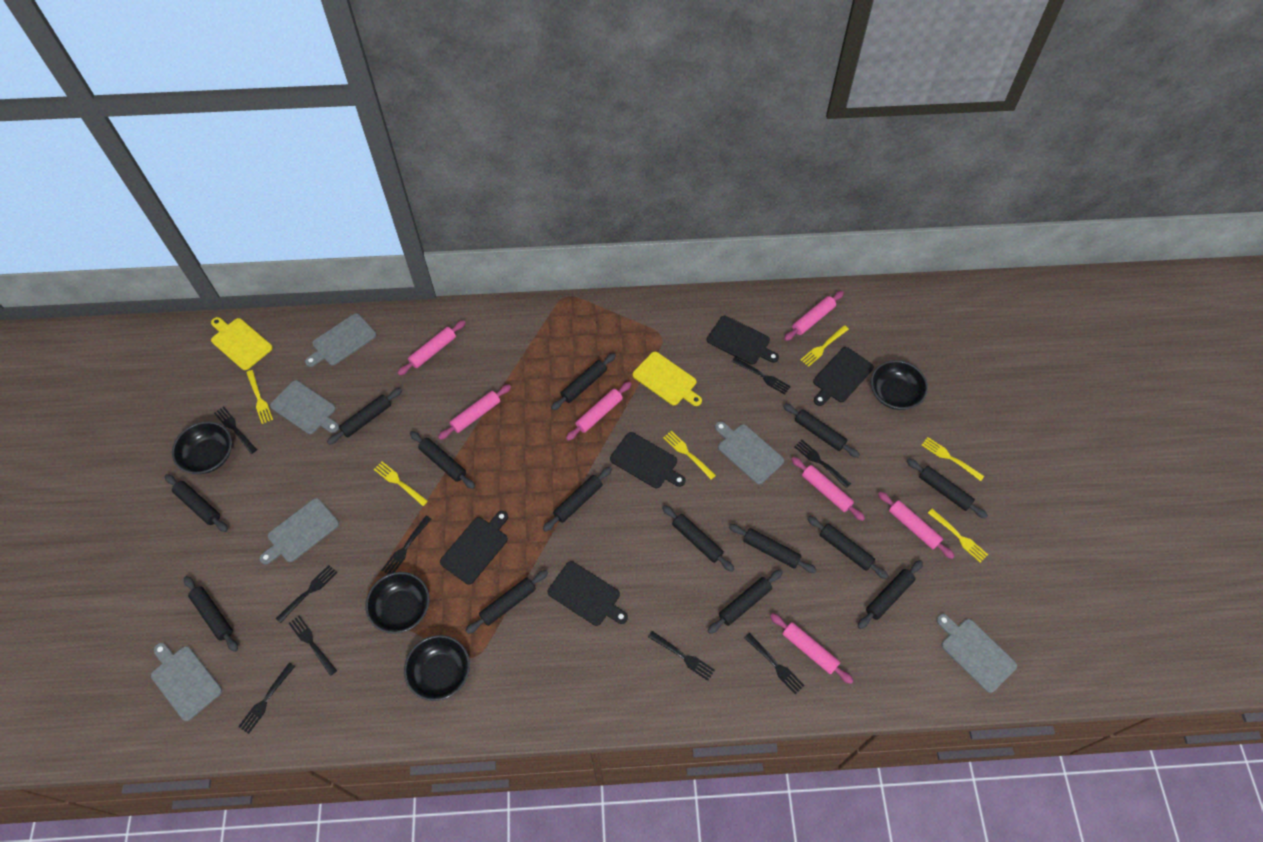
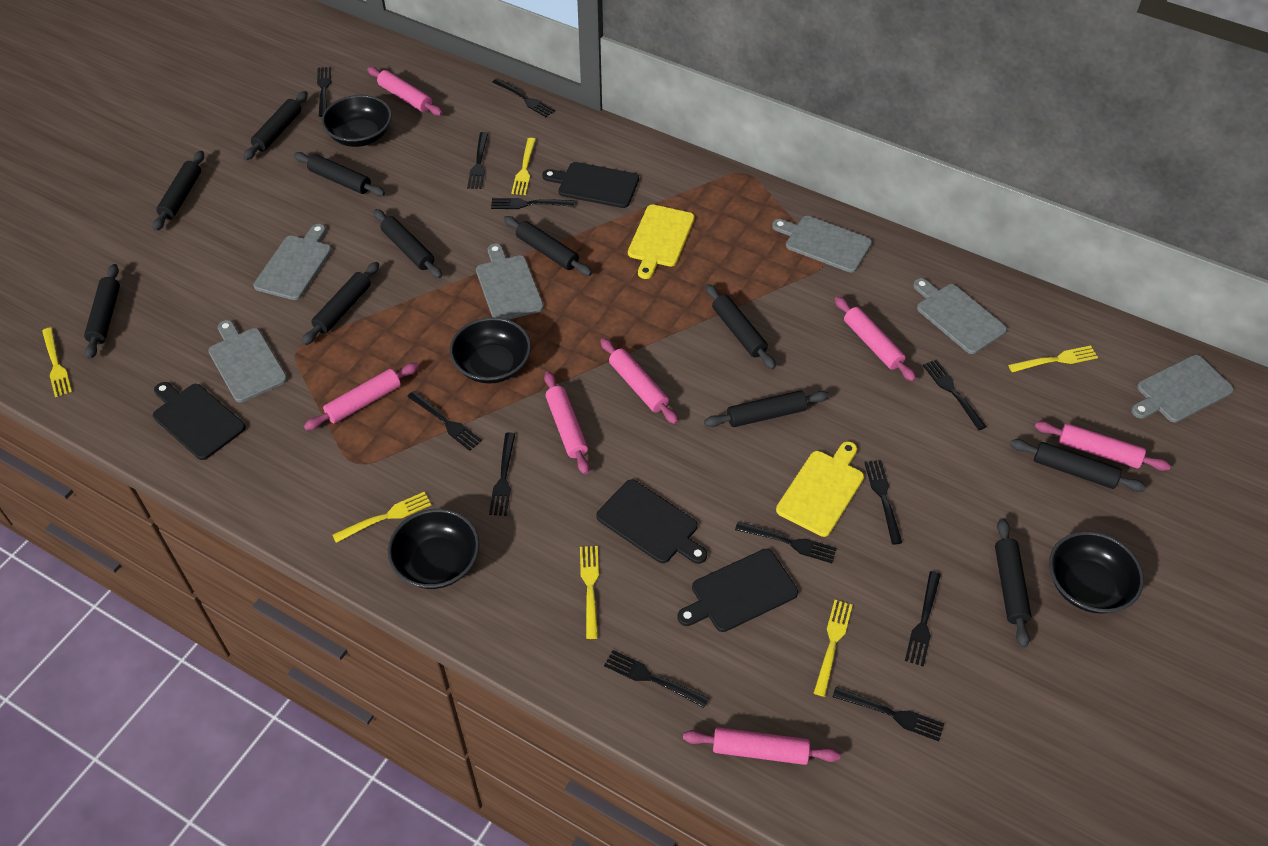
black cutting board: [440,511,508,584] [548,561,628,626] [610,432,685,488] [707,316,779,365] [813,347,874,406] = 5 -> [153,382,246,460] [542,162,639,208] [596,479,707,564] [677,549,798,632] = 4
black fork: [214,406,257,454] [238,662,295,734] [276,565,337,623] [289,615,337,676] [381,516,431,574] [648,631,715,681] [732,357,791,395] [744,633,805,694] [794,440,851,488] = 9 -> [317,67,331,117] [407,391,482,451] [467,132,488,189] [489,432,515,516] [491,198,574,209] [492,78,555,117] [604,650,709,708] [735,521,837,563] [832,687,944,741] [864,460,902,545] [905,571,941,666] [923,359,987,430] = 12
black rolling pin: [165,474,228,532] [184,576,238,652] [327,388,402,445] [410,431,475,489] [466,570,548,634] [543,467,612,532] [551,353,616,410] [662,505,734,572] [707,569,783,634] [729,524,817,573] [783,403,860,458] [807,516,888,579] [858,560,923,629] [907,459,988,519] = 14 -> [84,264,120,359] [153,151,204,231] [243,91,308,160] [294,152,385,196] [302,262,379,345] [373,209,442,278] [504,216,592,276] [704,391,829,427] [705,284,776,369] [995,518,1032,648] [1010,439,1146,492] = 11

